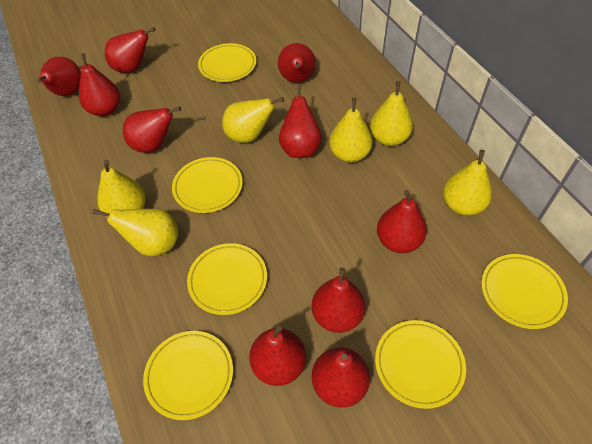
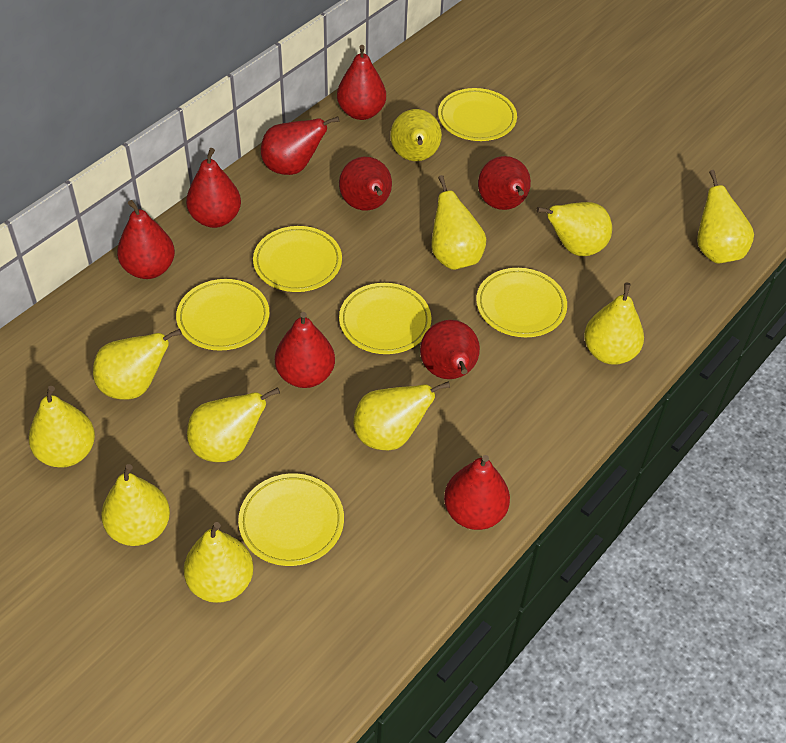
red pear: [37,57,81,96] [79,53,120,116] [105,27,155,73] [123,106,181,153] [249,326,306,386] [278,43,316,83] [279,84,322,158] [312,268,365,333] [312,347,370,408] [377,190,427,253] = 10 -> [117,200,175,279] [186,148,241,228] [261,117,339,175] [275,312,335,388] [337,45,386,120] [339,157,392,211] [420,320,480,379] [444,455,510,530] [478,156,531,210] = 9
yellow pear: [93,209,178,256] [98,160,146,218] [222,97,284,143] [329,98,373,163] [370,81,413,146] [443,150,492,216] = 6 -> [29,386,95,468] [93,329,182,400] [101,464,170,546] [184,522,254,603] [187,387,280,462] [354,381,450,451] [390,109,442,161] [431,175,486,270] [536,202,612,256] [584,283,644,365] [697,170,754,264] = 11

